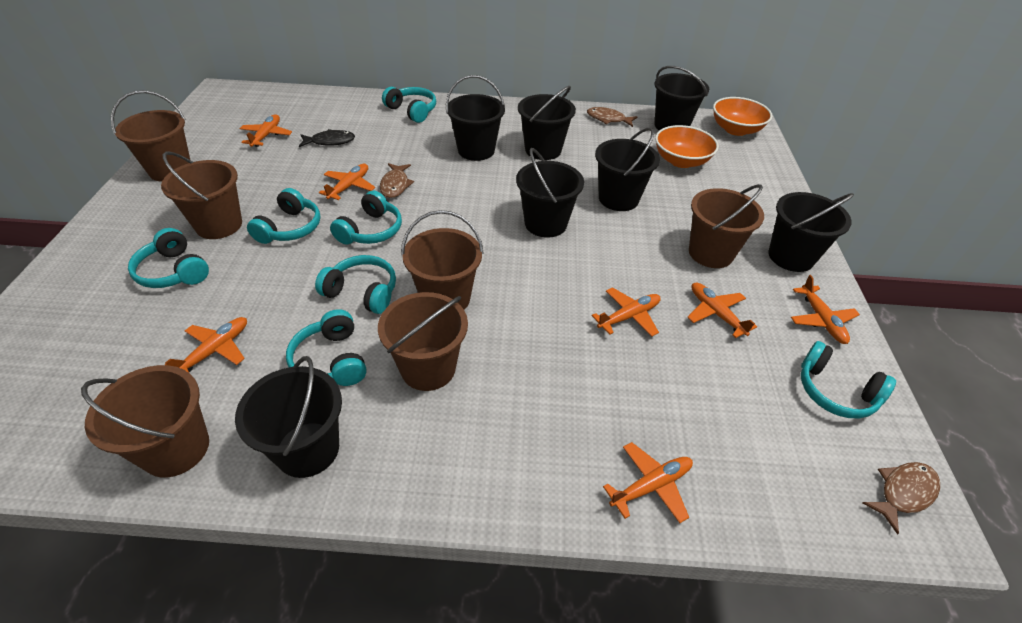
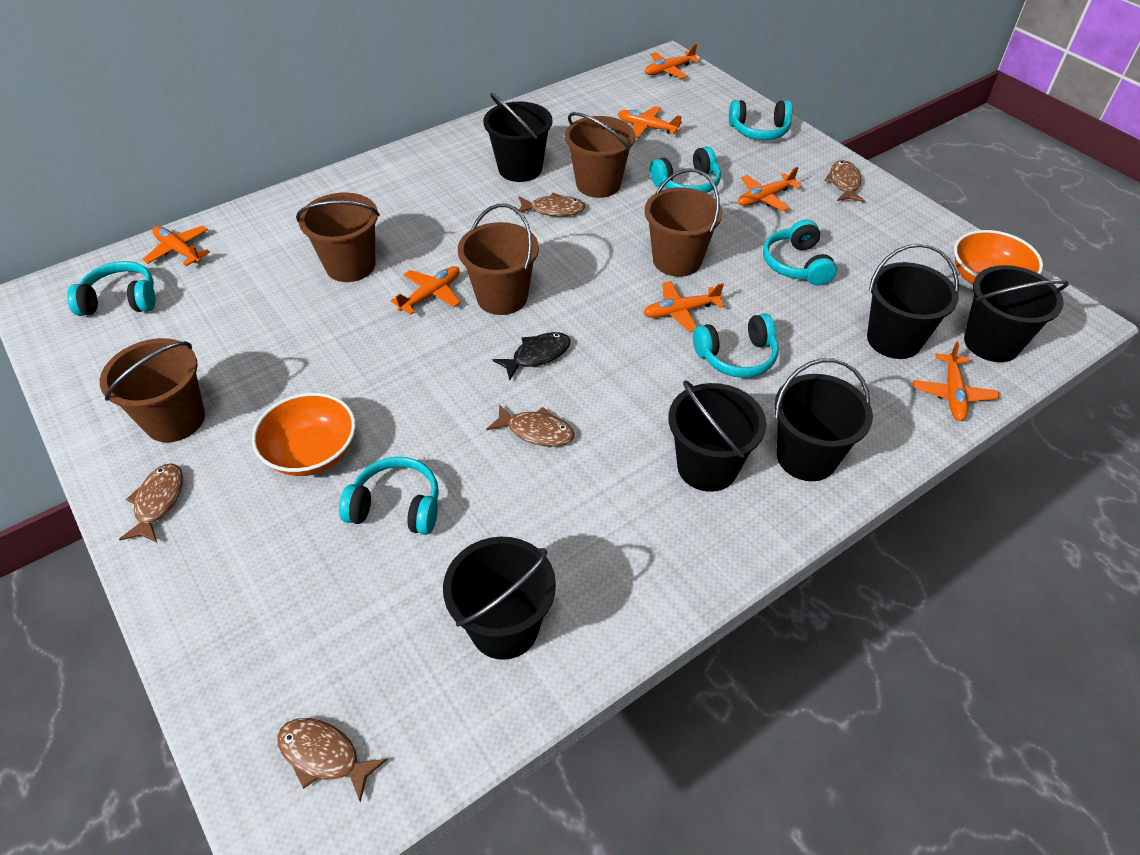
black bucket: [235,356,342,478] [446,75,505,161] [516,148,584,238] [518,86,576,160] [595,127,660,211] [655,66,709,130] [768,192,854,272] = 7 -> [443,537,556,660] [483,93,553,182] [668,380,766,492] [774,358,873,481] [867,243,959,359] [964,265,1069,362] = 6
brown bucket: [81,365,209,478] [111,90,190,182] [161,152,242,239] [378,292,468,391] [401,210,484,310] [689,184,764,268] = 6 -> [100,338,205,442] [296,192,380,282] [458,204,539,315] [565,112,635,198] [644,168,722,277] = 5
brown fish: [380,163,414,198] [587,107,637,127] [862,462,940,535] = 3 -> [119,463,183,542] [277,718,387,802] [486,404,574,447] [516,193,585,216] [824,160,865,202] = 5
turquoise headphones: [128,228,209,288] [247,188,320,244] [286,309,367,386] [315,255,396,314] [330,191,402,244] [382,87,436,123] [801,341,896,418] = 7 -> [67,261,156,316] [339,457,439,535] [650,146,721,193] [693,313,779,378] [729,100,792,140] [763,220,837,286] = 6

